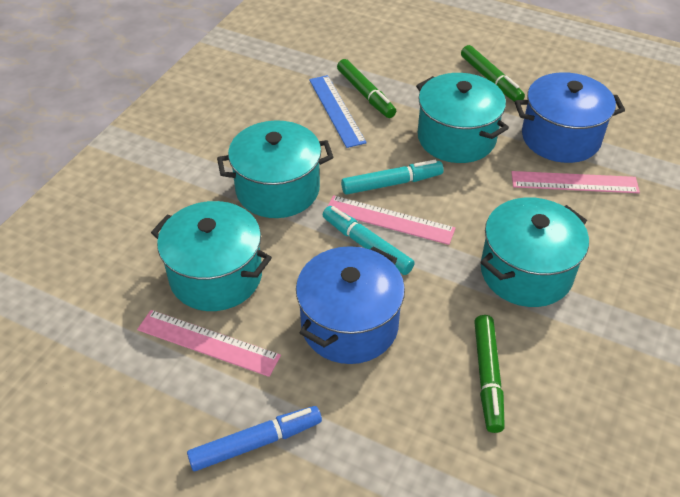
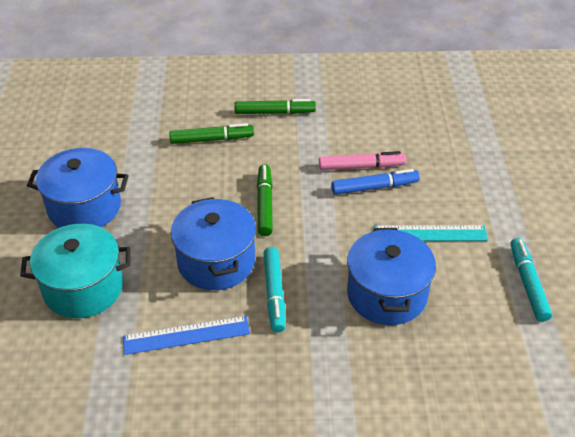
blue pot: [296,246,405,364] [515,72,625,163] = 2 -> [27,148,129,228] [171,197,256,290] [347,228,436,325] = 3
pink marker: none = 0 -> [319,151,406,170] = 1
pink ruler: [137,310,281,377] [327,195,456,245] [511,171,640,193] = 3 -> none = 0
turquoise pot: [151,201,272,311] [217,120,333,218] [416,73,509,163] [480,197,589,307] = 4 -> [20,224,130,318] = 1
turquoise ruler: none = 0 -> [373,225,488,241] = 1

